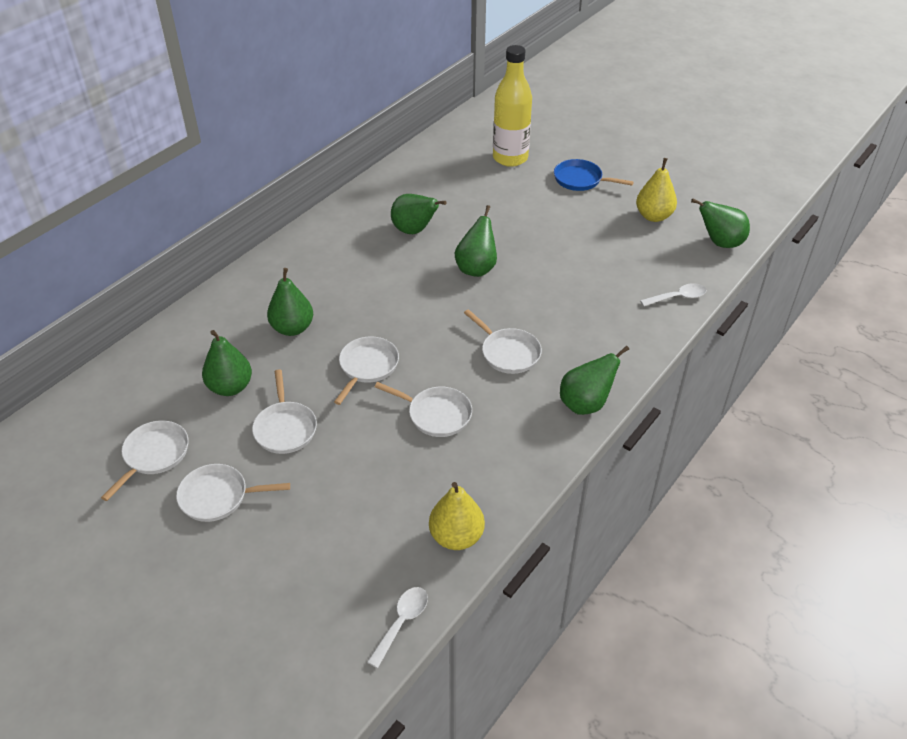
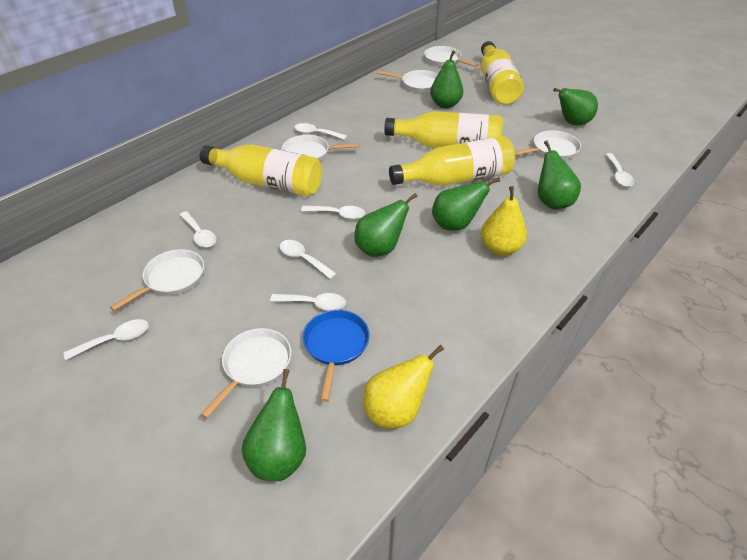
white spoon: [367,587,428,668] [640,283,706,306] = 2 -> [64,319,149,360] [180,211,216,248] [270,293,346,311] [279,240,337,279] [294,123,347,140] [301,206,365,219] [605,153,634,187] = 7
yellow bottle: [493,45,532,167] = 1 -> [200,144,322,196] [384,111,503,148] [389,136,515,186] [481,41,524,105] = 4

